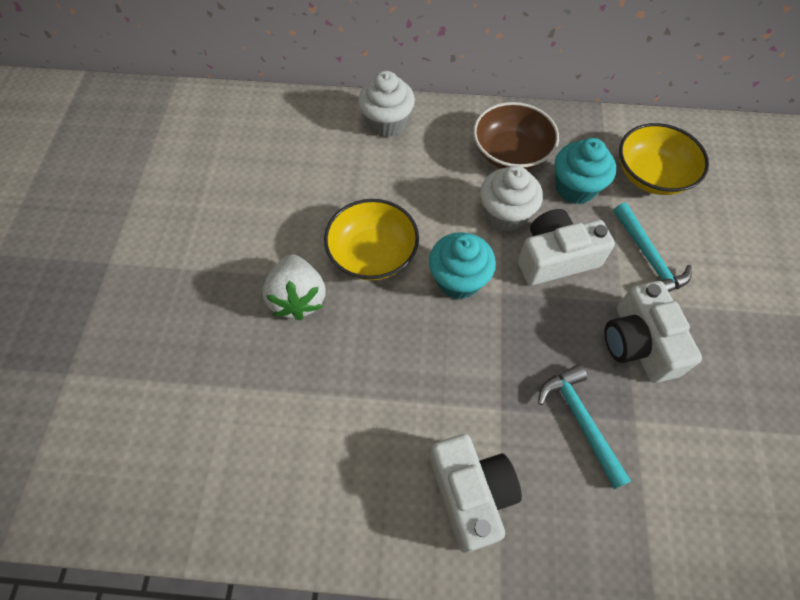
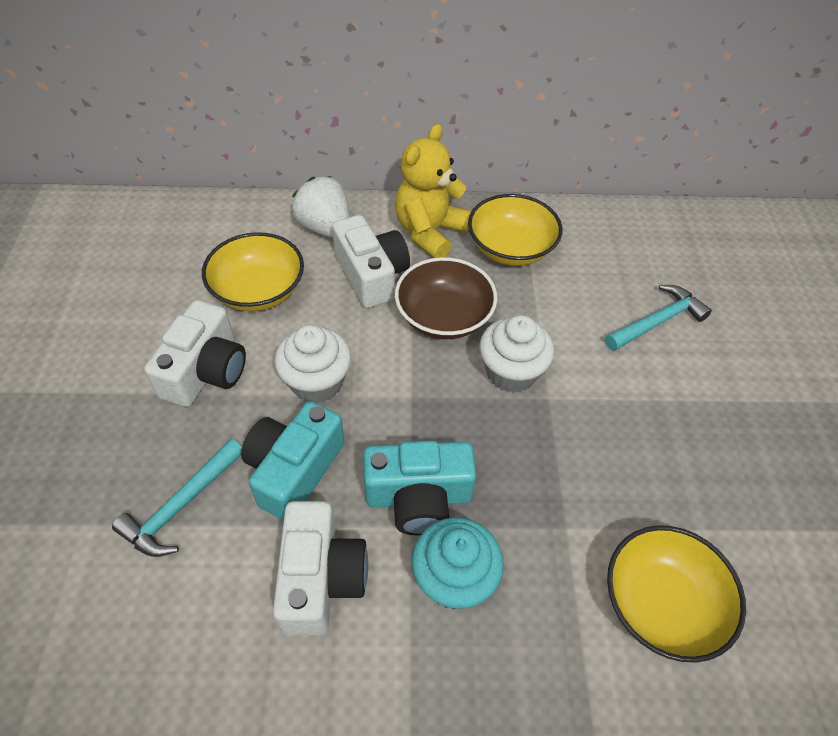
turquoise camera: none = 0 -> [241,401,345,521] [363,441,476,535] = 2
turquoise cupcake: [429,232,496,299] [554,138,616,204] = 2 -> [412,517,504,609] = 1
yellow bowl: [324,199,419,281] [619,123,709,195] = 2 -> [202,232,304,311] [468,194,562,266] [607,525,746,663] = 3
yellow teddy bear: none = 0 -> [395,124,471,258] = 1

